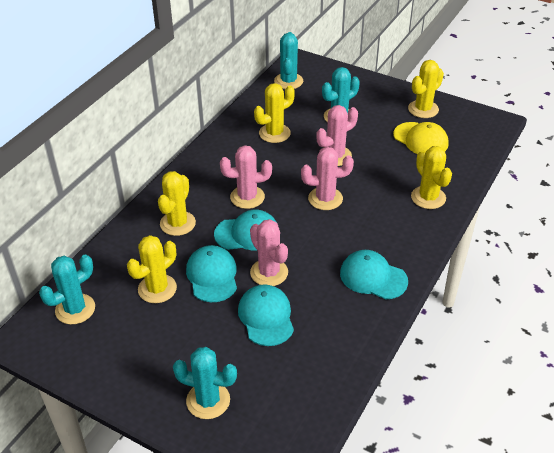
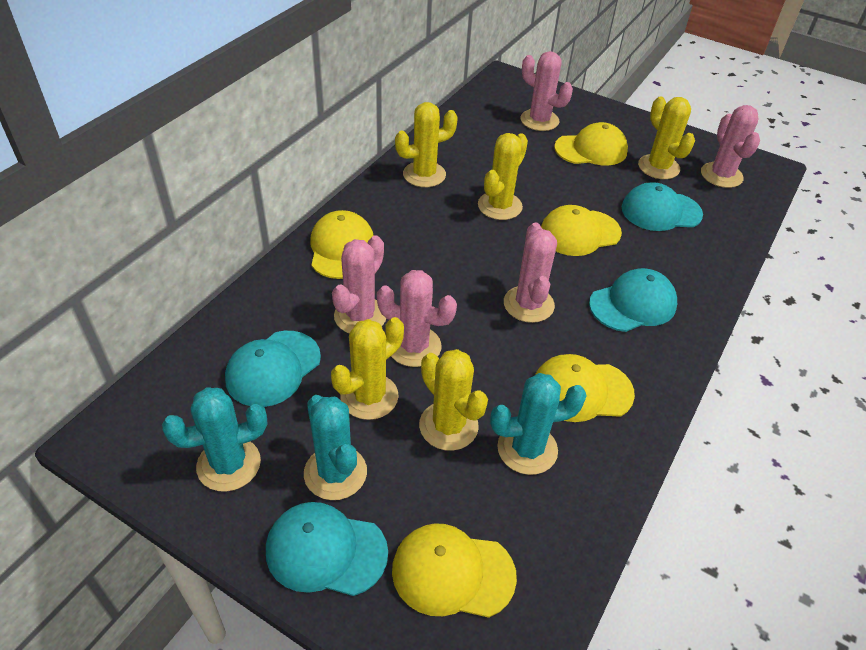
pink cactus: [220,145,272,209] [250,219,288,286] [301,147,354,210] [316,105,358,166] = 4 -> [332,235,386,333] [377,270,457,367] [504,222,557,323] [520,51,573,131] [701,105,760,188] = 5
turquoise cactus: [39,255,95,324] [173,347,237,419] [274,32,303,89] [322,67,360,122] = 4 -> [162,387,267,492] [304,395,367,500] [490,373,587,475] = 3
yellow cap: [393,122,448,154] = 1 -> [310,210,374,279] [392,523,517,618] [535,354,635,422] [541,205,622,256] [554,122,628,166] = 5

